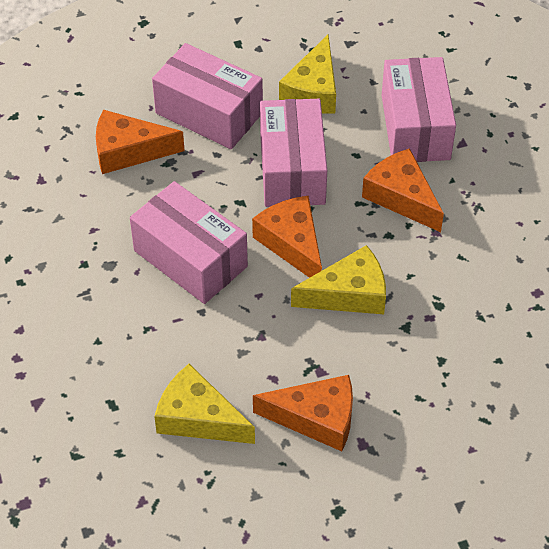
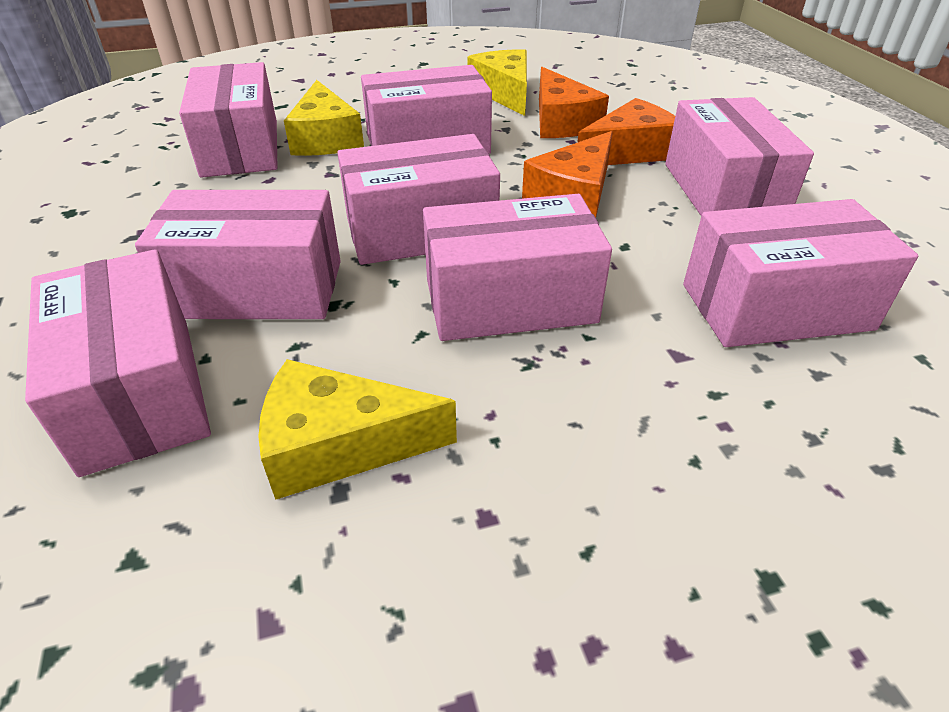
orange cheese: [96,110,185,174] [252,196,322,278] [253,375,353,451] [362,148,444,232] = 4 -> [522,131,613,218] [539,67,609,138] [577,98,675,165] = 3
pink box: [130,181,248,304] [152,43,263,149] [260,99,327,207] [382,57,456,162] = 4 -> [25,249,211,477] [135,190,341,319] [179,62,277,178] [337,134,500,265] [361,65,492,154] [423,194,612,341] [665,97,814,216] [683,199,918,347] = 8

